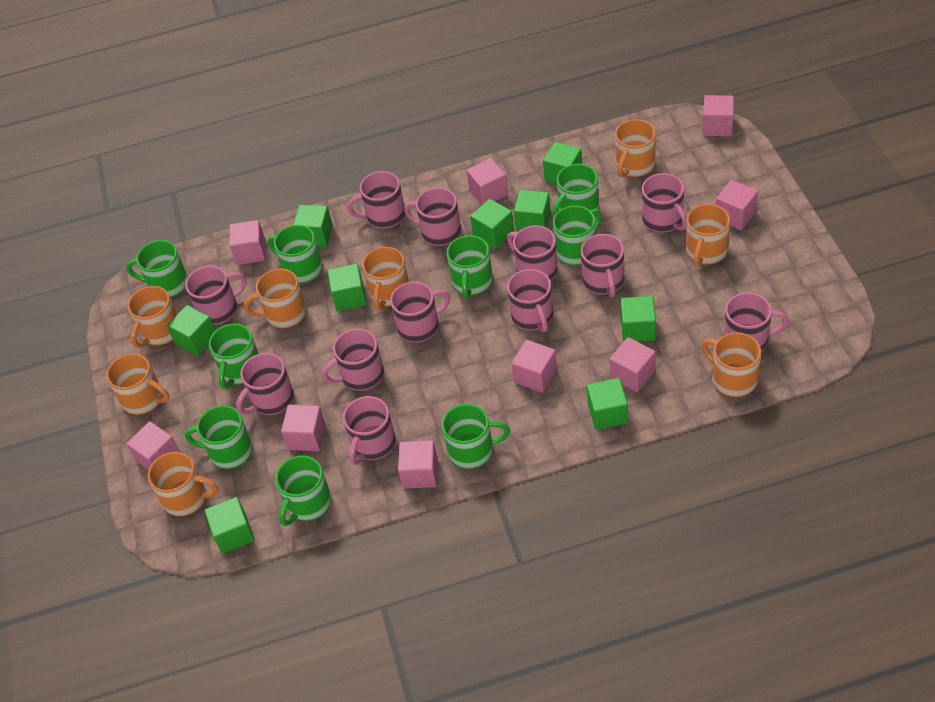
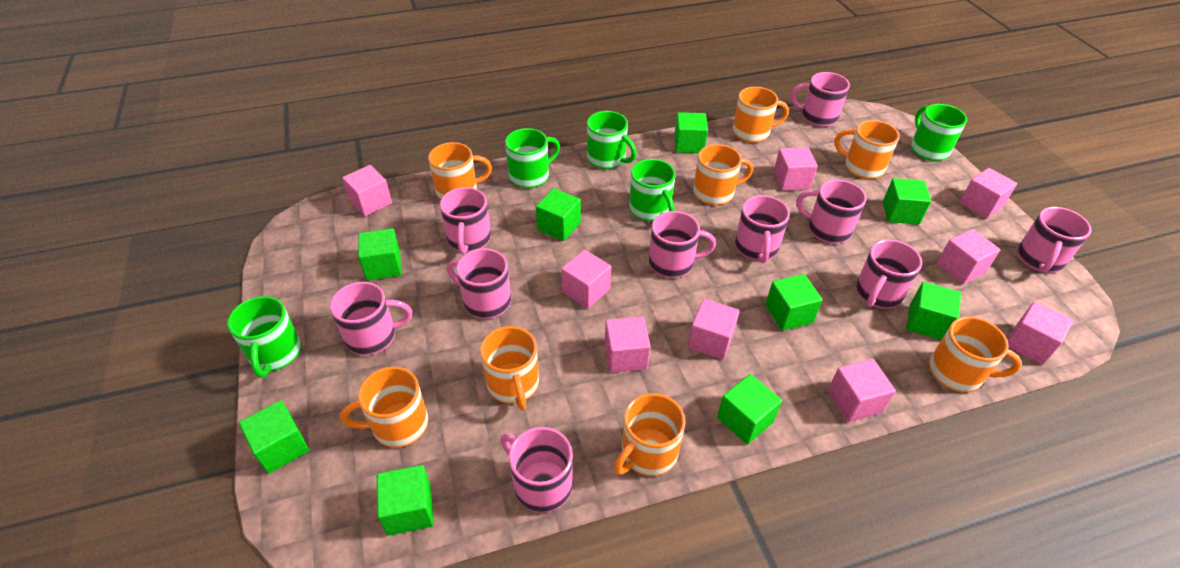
green mug: [126,240,188,297] [185,405,253,469] [209,323,259,389] [268,225,323,283] [275,455,331,526] [442,404,510,469] [447,235,493,299] [552,164,599,217] [553,205,602,265] = 9 -> [227,296,301,378] [505,128,560,188] [587,111,637,169] [629,159,676,221] [911,104,967,161] = 5
pink mug: [185,266,247,325] [236,353,294,415] [322,329,384,391] [343,396,396,465] [347,171,405,228] [390,281,450,343] [404,187,461,246] [507,225,558,281] [507,269,553,332] [580,234,624,297] [642,173,687,233] [724,292,789,352] = 12 -> [330,282,412,355] [440,187,491,255] [447,248,511,319] [500,427,573,513] [649,211,716,278] [735,195,790,263] [790,72,850,127] [796,180,867,244] [856,240,922,309] [1017,207,1091,273] = 10

